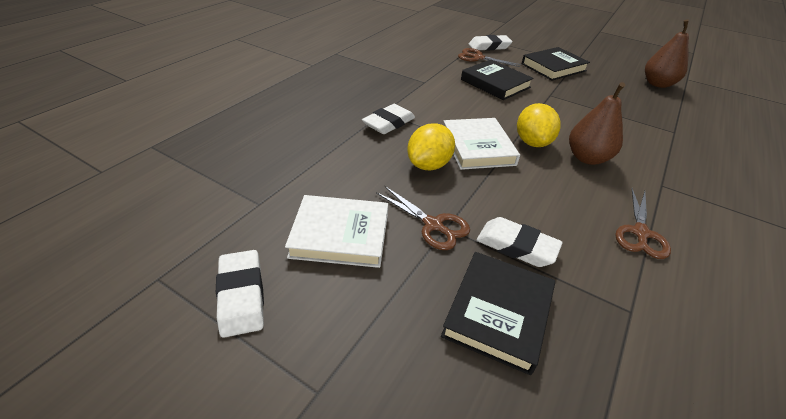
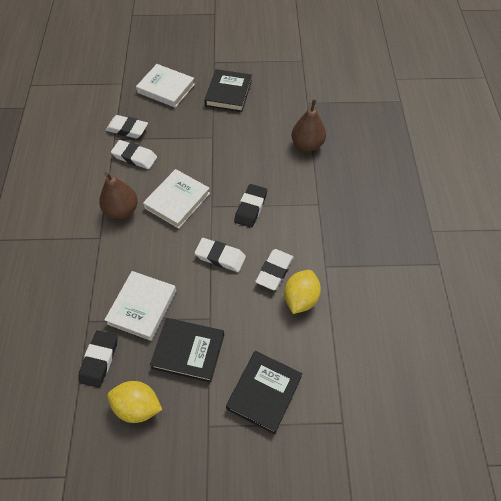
black eraser: none = 0 -> [78,331,118,388] [234,184,267,228] = 2
brown scissors: [376,186,470,250] [458,48,521,67] [615,189,671,259] = 3 -> none = 0
white book: [285,195,388,268] [444,118,520,170] = 2 -> [105,271,176,341] [136,64,195,108] [143,169,210,229] = 3

